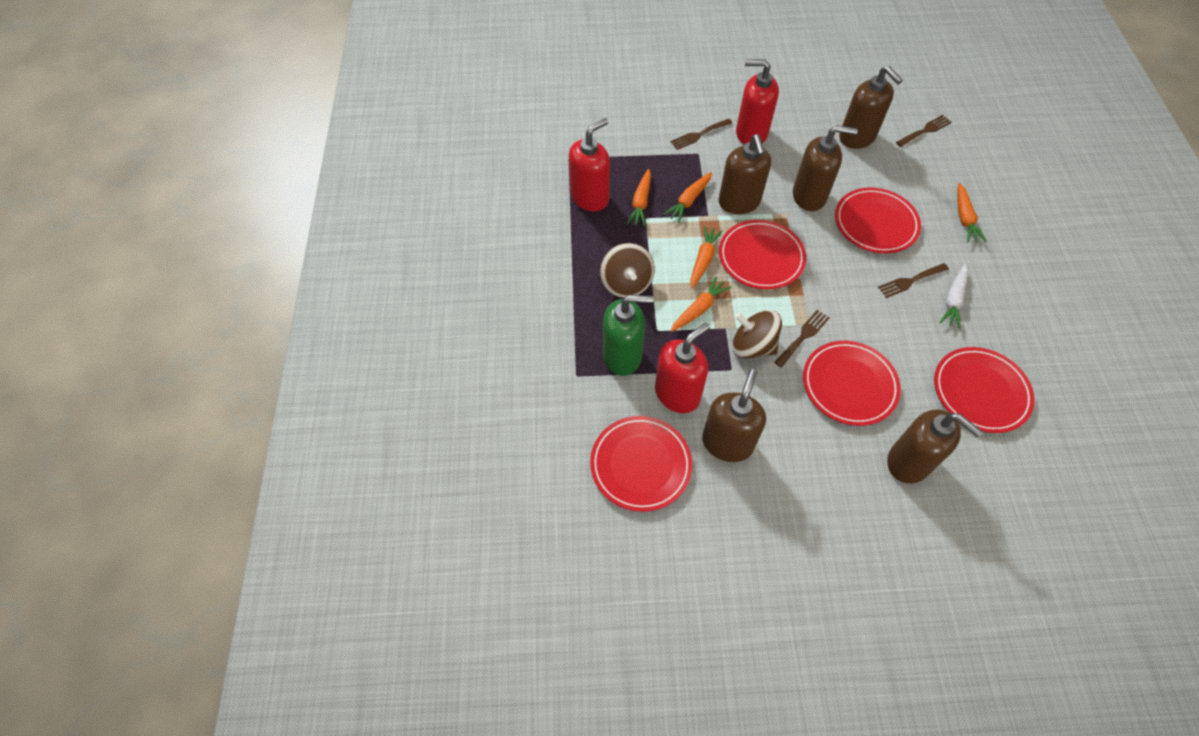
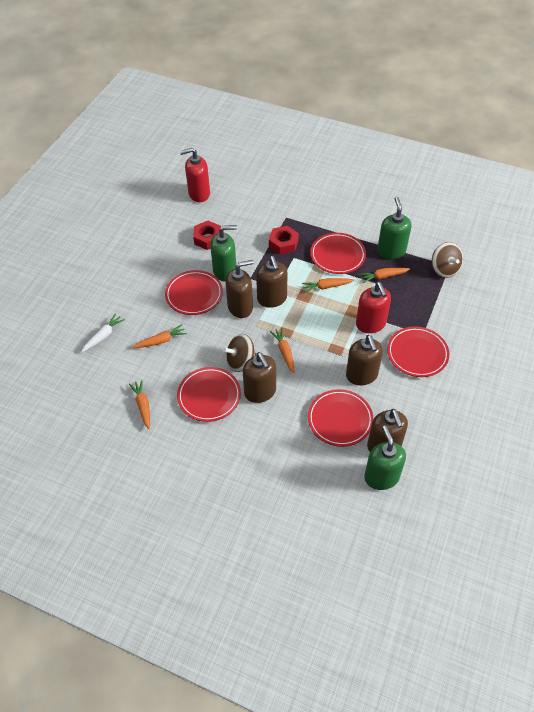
brown fork: [670,119,732,150] [774,310,829,368] [878,263,949,298] [896,115,952,147] = 4 -> none = 0
green soap dispenser: [603,295,654,376] = 1 -> [210,225,237,281] [364,426,406,490] [377,197,412,259] = 3
red nut: none = 0 -> [193,221,221,250] [269,226,299,255] = 2
red soap dispenser: [569,118,610,211] [655,323,710,413] [736,59,779,145] = 3 -> [180,148,210,202] [356,282,391,333] = 2

